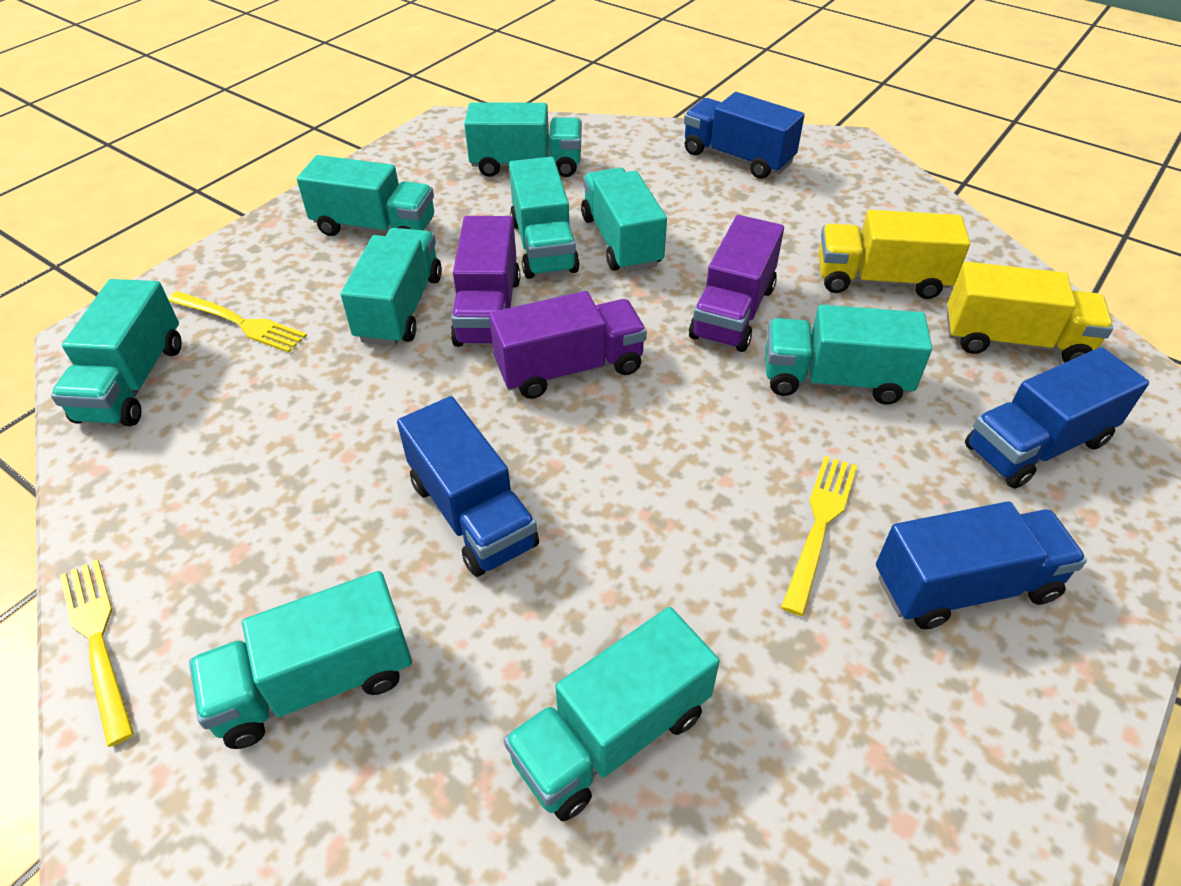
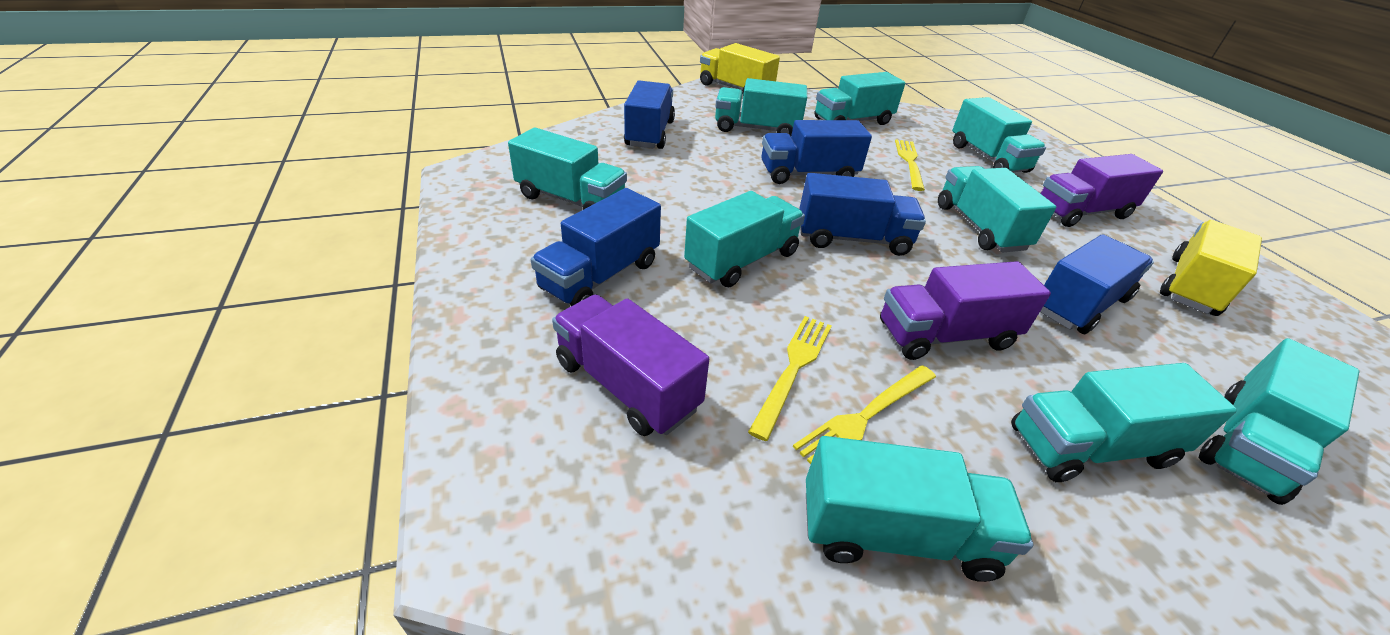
blue truck: [397,396,539,577] [684,92,805,179] [876,501,1087,629] [965,347,1149,488] = 4 -> [531,188,661,306] [624,81,675,149] [762,120,872,184] [799,173,926,256] [1040,234,1154,334] = 5

